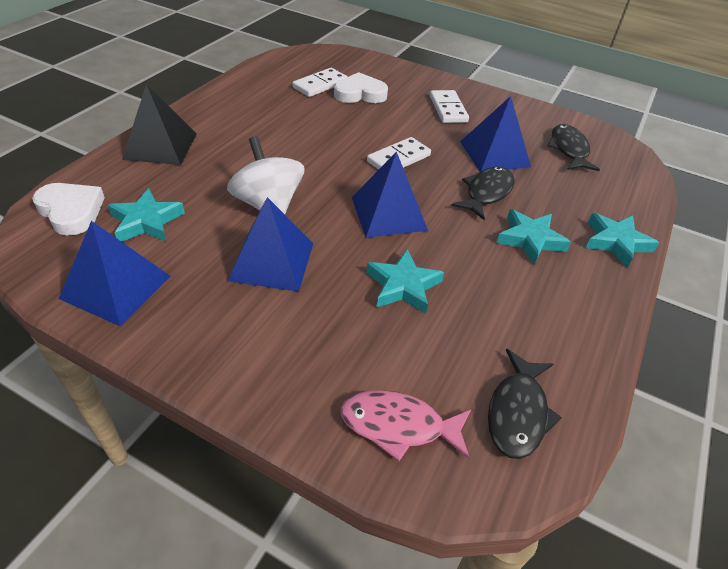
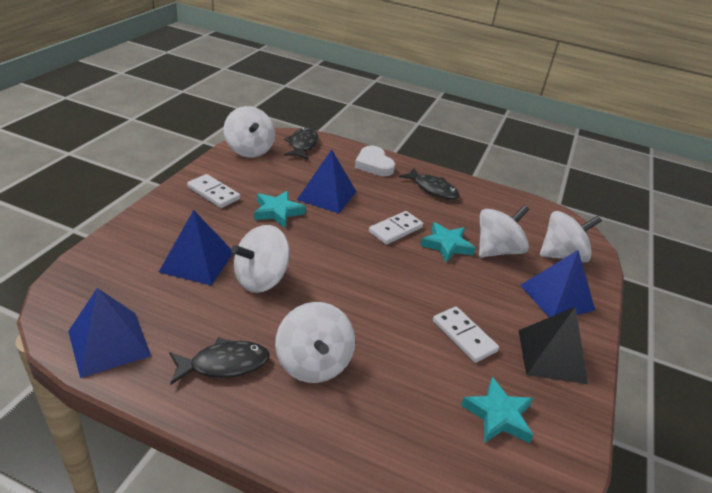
pink fish: [340,390,471,461] = 1 -> none = 0
turquoise star: [108,188,185,242] [366,249,444,314] [497,209,571,265] [585,213,659,268] = 4 -> [254,191,306,228] [420,222,476,263] [461,377,534,443] = 3
white heart: [32,183,105,236] [334,72,388,103] = 2 -> [355,146,395,176] = 1
white spinning top: [227,136,305,214] = 1 -> [224,106,275,158] [231,225,290,293] [275,302,355,383] [479,205,529,257] [540,211,602,263] = 5

